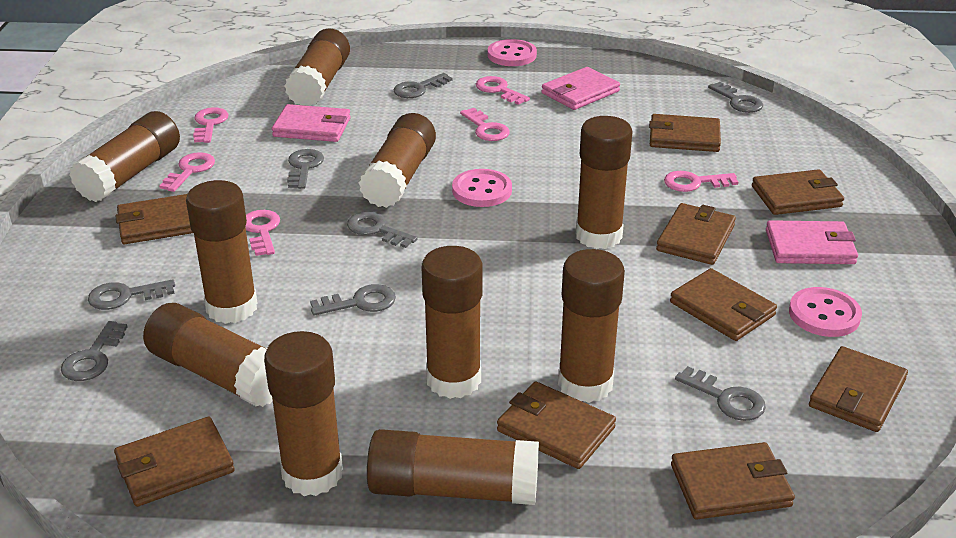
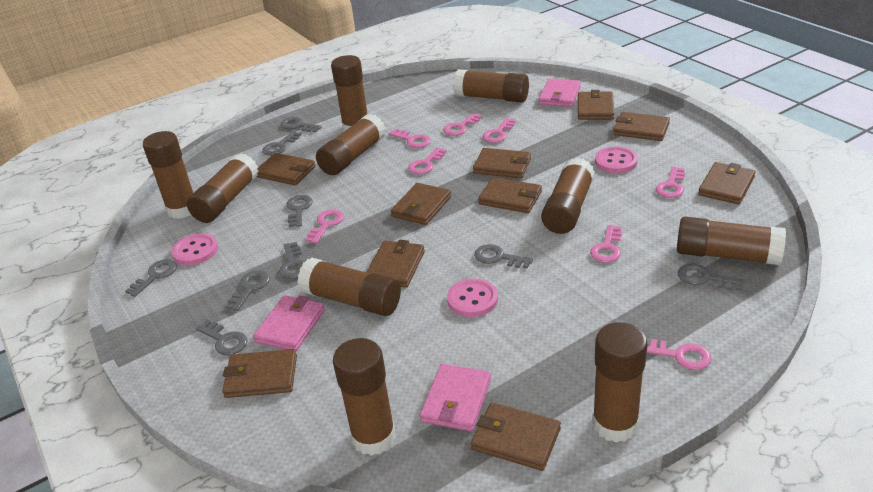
brown wallet: [114,417,235,507] [116,194,193,244] [497,381,616,469] [649,114,721,152] [656,203,736,265] [670,268,777,341] [671,442,795,519] [752,169,844,215] [809,346,908,432] = 9 -> [222,349,297,398] [257,153,316,185] [367,240,425,288] [391,183,451,225] [471,402,561,471] [473,148,531,178] [478,177,542,213] [578,90,614,120] [613,112,670,141] [698,162,756,205] = 10
grey key: [61,321,127,381] [88,279,175,310] [287,149,324,189] [310,284,396,316] [347,212,417,248] [394,73,452,98] [675,366,766,421] [708,82,763,113] = 8 -> [125,259,177,297] [196,320,247,355] [225,270,270,311] [262,131,302,156] [279,242,305,279] [281,117,322,132] [286,195,312,227] [474,244,533,269] [678,264,744,291] = 9
pink key: [159,152,215,192] [193,107,229,143] [245,210,280,256] [460,108,510,141] [476,76,530,105] [664,171,738,192] = 6 -> [305,209,344,244] [389,129,431,148] [408,147,447,174] [443,113,482,136] [483,118,516,143] [590,225,622,263] [647,339,711,370] [655,167,685,198] = 8

